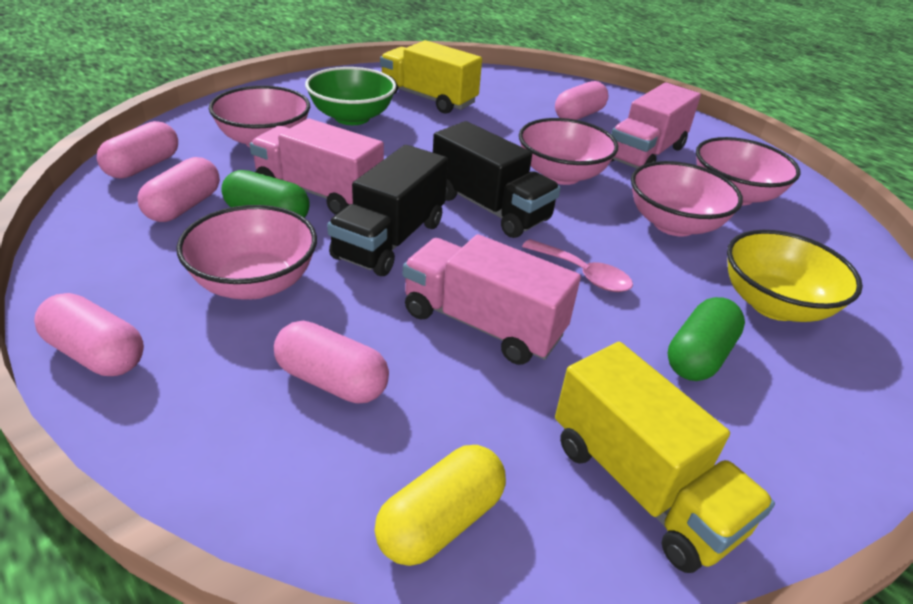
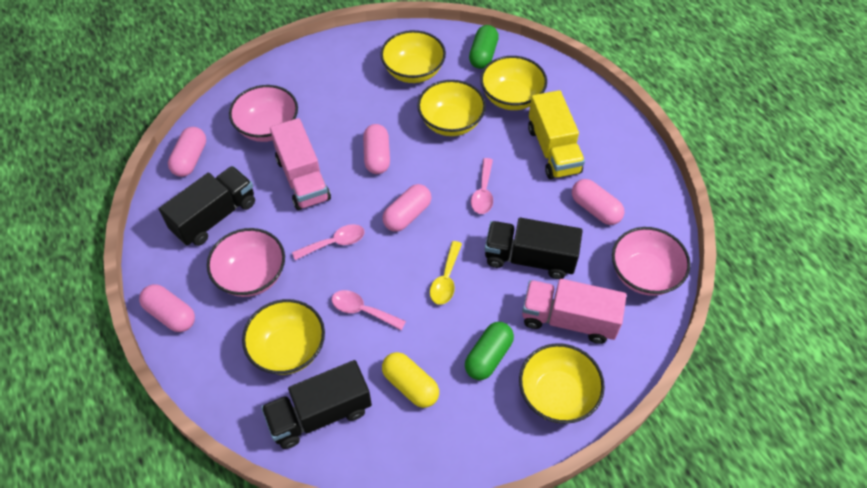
black truck: [327,145,448,276] [433,121,561,238] = 2 -> [159,166,255,246] [261,360,372,449] [485,218,583,279] = 3
green bowl: [305,67,396,125] = 1 -> none = 0
pink bowl: [176,205,317,300] [209,86,310,147] [519,118,618,185] [631,161,743,237] [696,137,801,206] = 5 -> [207,228,285,297] [229,85,298,142] [612,227,691,296] = 3
pink spoon: [522,239,633,292] = 1 -> [292,224,365,260] [332,290,406,330] [471,158,493,214] = 3
pink truck: [250,119,384,215] [403,234,581,365] [611,82,701,169] = 3 -> [270,118,331,210] [522,279,627,344] = 2
yellow bowl: [727,230,863,322] = 1 -> [242,299,325,375] [380,30,446,83] [417,80,486,136] [480,56,547,110] [519,343,605,424] = 5
yellow spoon: none = 0 -> [430,241,462,305] = 1
yellow truck: [380,40,482,114] [555,342,775,573] = 2 -> [528,90,585,179] = 1

